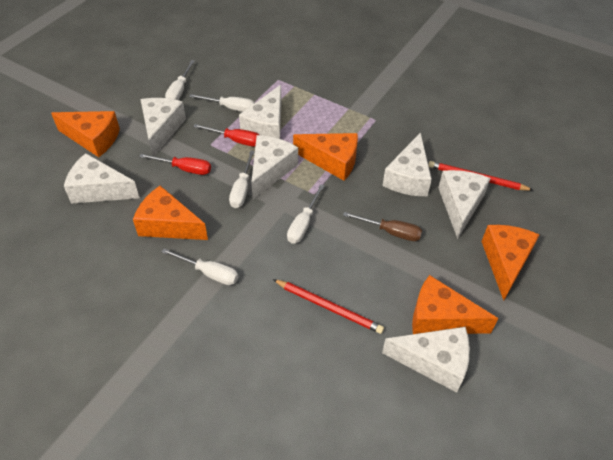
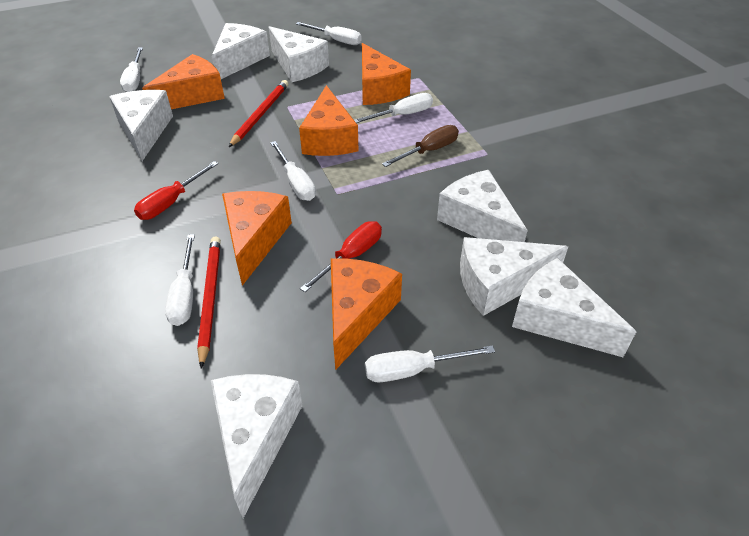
white screwdriver: [162,248,238,285] [165,60,195,100] [189,94,255,112] [229,150,255,208] [287,184,325,244] = 5 -> [120,47,143,92] [165,234,195,326] [270,141,316,201] [296,22,362,45] [354,93,433,123] [365,345,495,382] = 6

